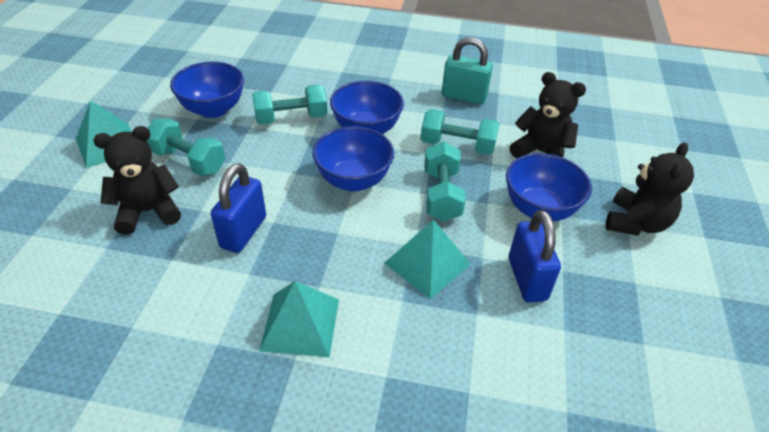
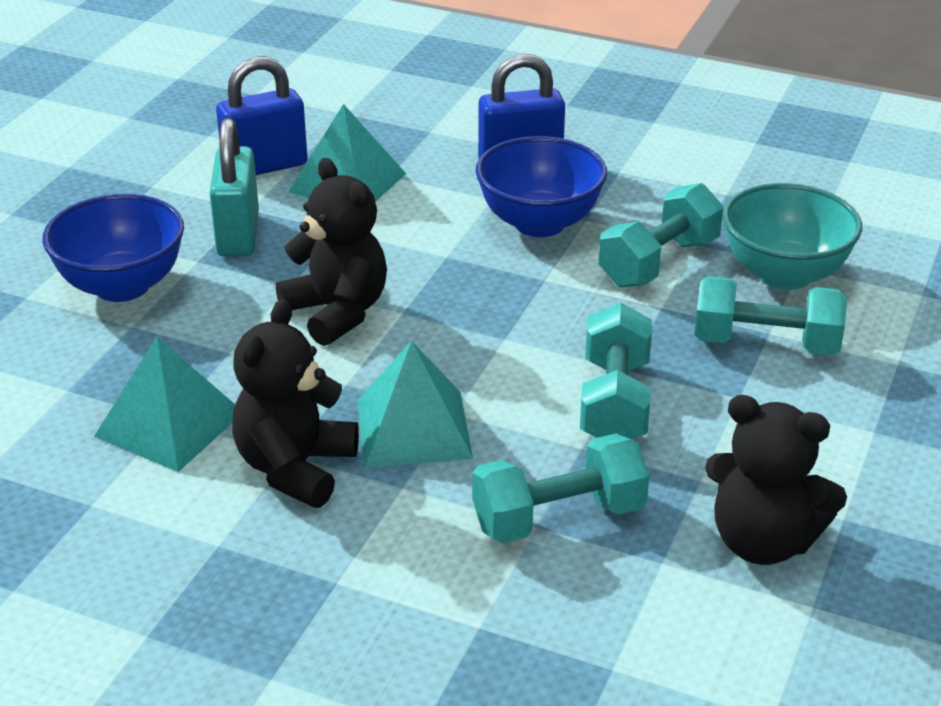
blue bowl: [170,62,244,118] [312,126,394,191] [330,81,404,134] [506,153,592,221] = 4 -> [42,194,184,302] [476,136,607,237] = 2
turquoise bowl: none = 0 -> [723,183,862,290] = 1

